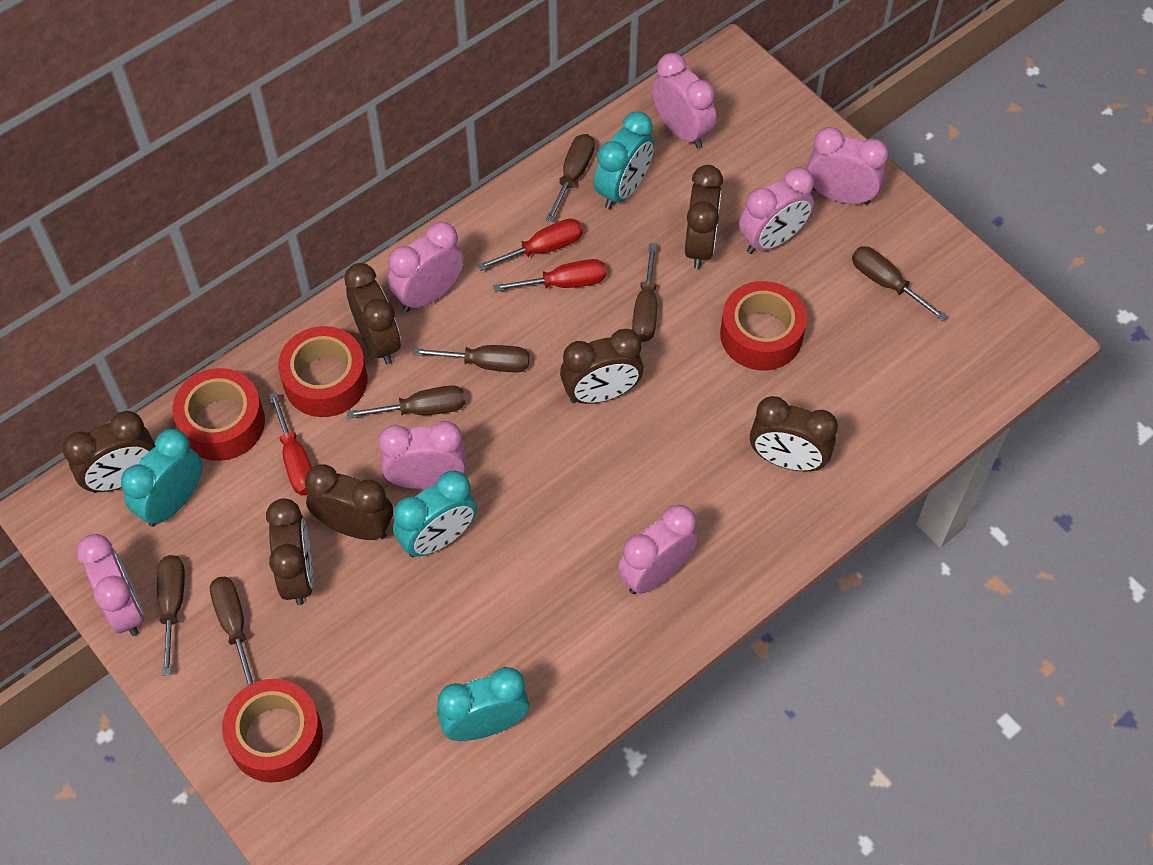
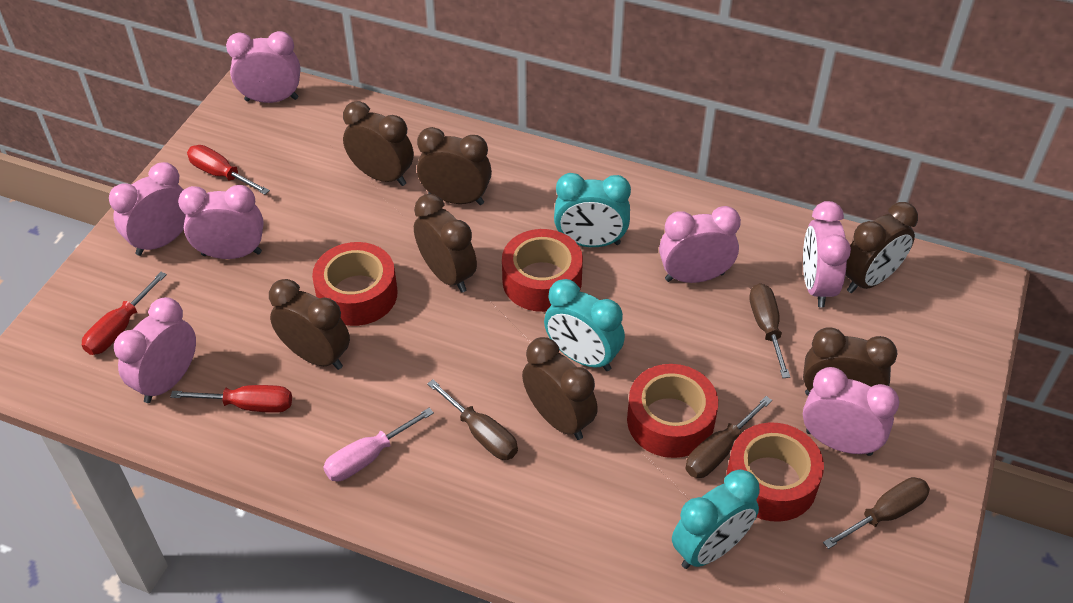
brown screwdriver: [157,555,185,675] [210,577,255,686] [347,385,465,419] [413,345,529,372] [546,134,595,222] [632,243,657,342] [852,246,947,321] = 7 -> [427,380,518,460] [685,396,772,478] [749,283,790,378] [823,477,930,549] = 4
pink screwdriver: none = 0 -> [323,408,434,481] = 1
turquoise clock: [121,429,202,527] [393,471,477,557] [437,667,530,741] [594,111,654,209] = 4 -> [544,279,625,371] [554,173,631,247] [672,470,760,569] = 3

